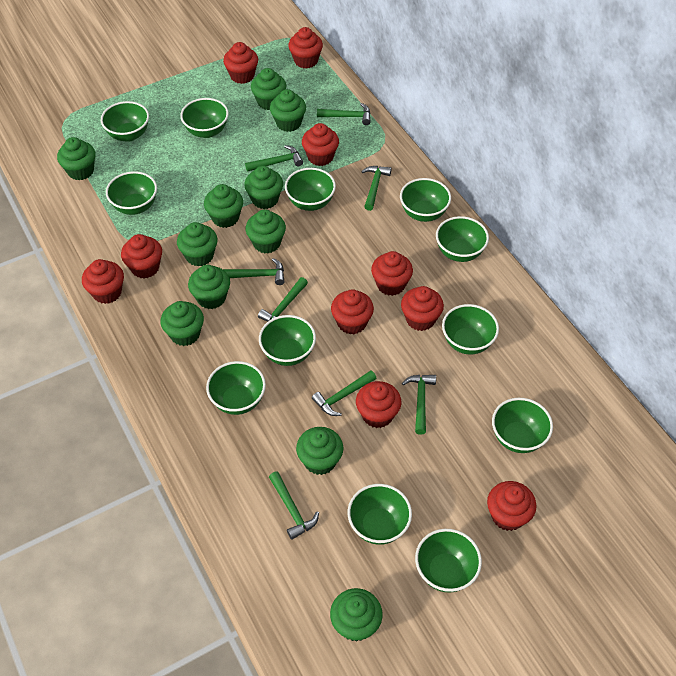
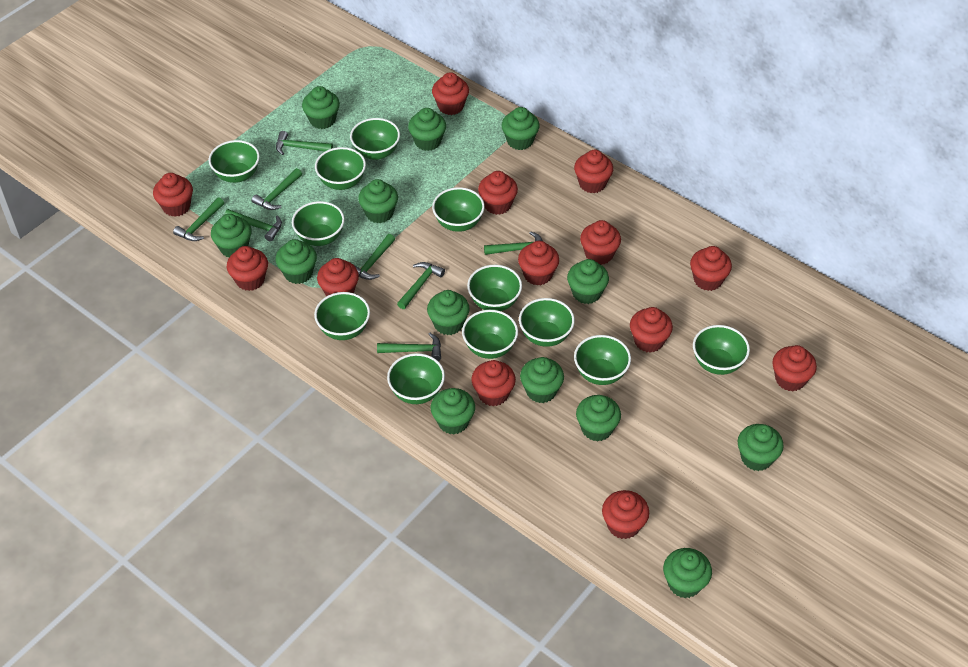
green cupcake: [57,137,96,180] [161,301,204,346] [177,222,218,266] [188,265,230,309] [204,184,243,228] [244,166,283,209] [246,209,286,254] [251,68,287,110] [270,89,306,132] [296,427,344,475] [330,588,383,642] = 11 -> [211,214,252,257] [275,239,317,284] [302,86,340,129] [358,179,398,223] [408,108,446,151] [427,290,470,335] [431,388,475,434] [502,107,540,150] [520,357,564,403] [567,259,609,304] [576,395,621,441] [663,548,712,598] [737,424,784,471] = 13
red cupcake: [82,259,124,304] [121,234,162,278] [223,42,258,84] [288,27,323,69] [302,123,339,166] [331,289,374,334] [356,381,401,428] [371,251,413,296] [401,286,444,331] [487,481,537,531] = 10 -> [153,173,193,217] [227,246,268,291] [317,258,359,296] [432,72,469,115] [471,360,516,406] [478,171,518,215] [518,241,559,285] [574,150,613,193] [580,220,621,265] [602,490,649,539] [630,307,673,353] [690,246,732,291] [772,345,817,391] = 13

